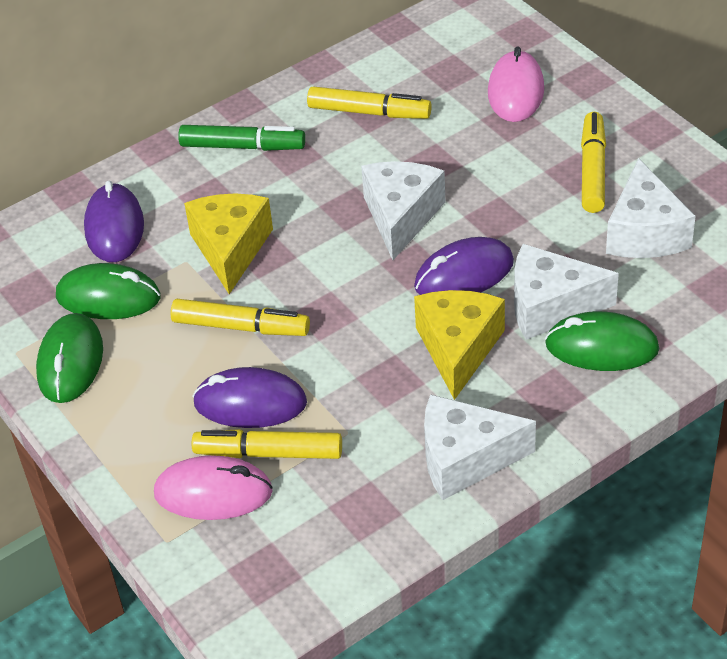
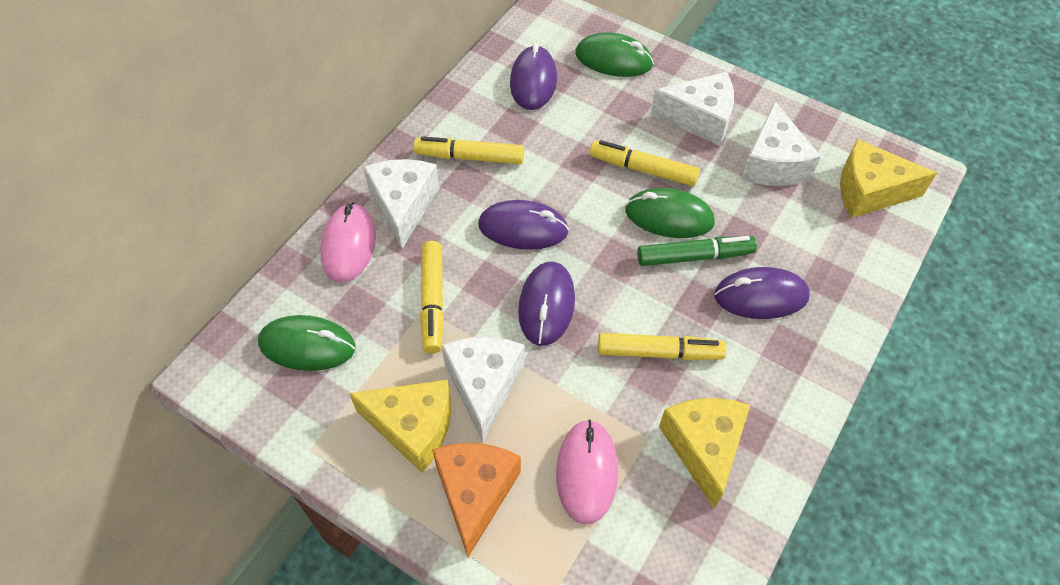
orange cheese: none = 0 -> [432,443,521,557] = 1
purple mouse: [84,181,144,262] [192,367,307,428] [414,237,514,295] = 3 -> [478,200,569,250] [510,43,557,110] [518,262,575,346] [714,267,810,319] = 4
yellow cheese: [184,194,273,294] [414,290,505,400] = 2 -> [349,379,451,473] [659,398,750,509] [840,139,937,218] = 3

